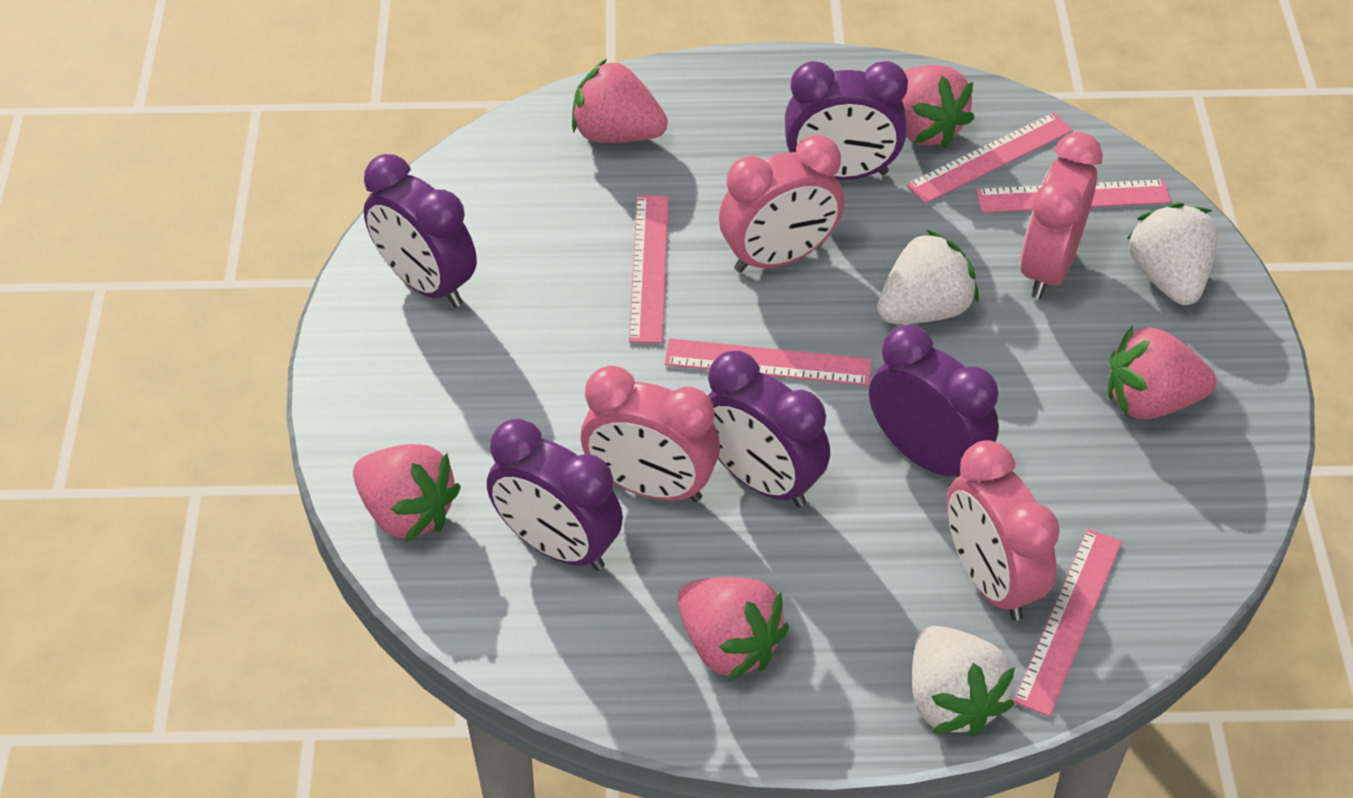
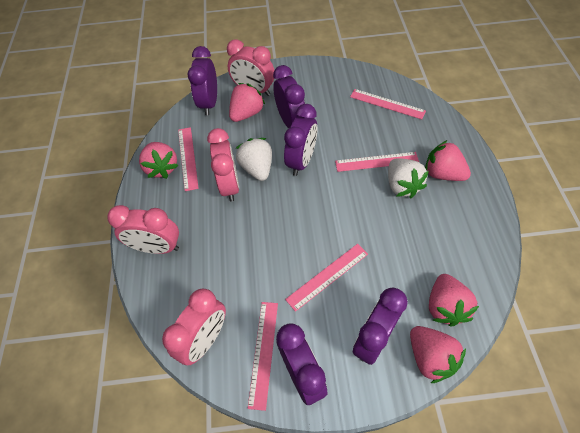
white strawberry: [877,229,979,324] [912,626,1015,737] [1127,202,1218,305] = 3 -> [236,138,272,181] [388,158,429,198] = 2

